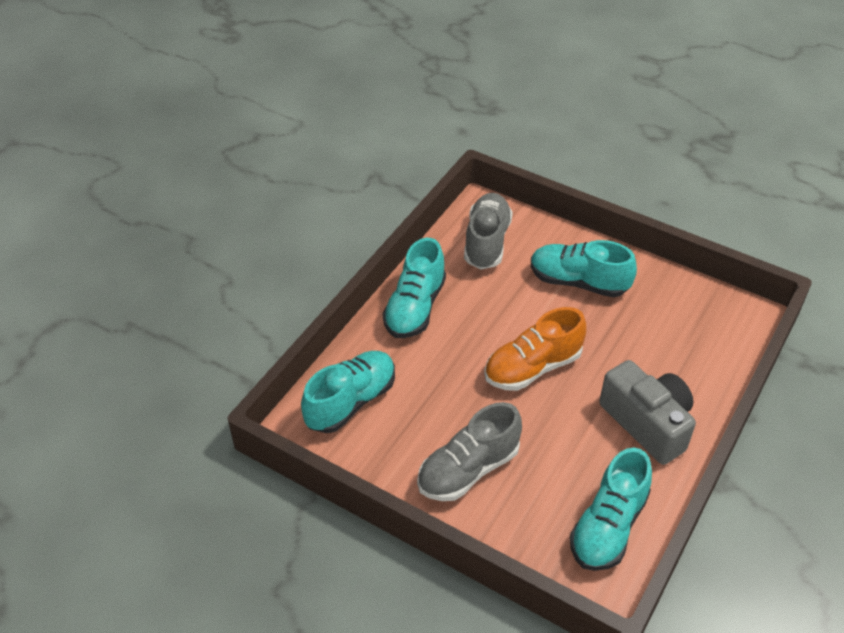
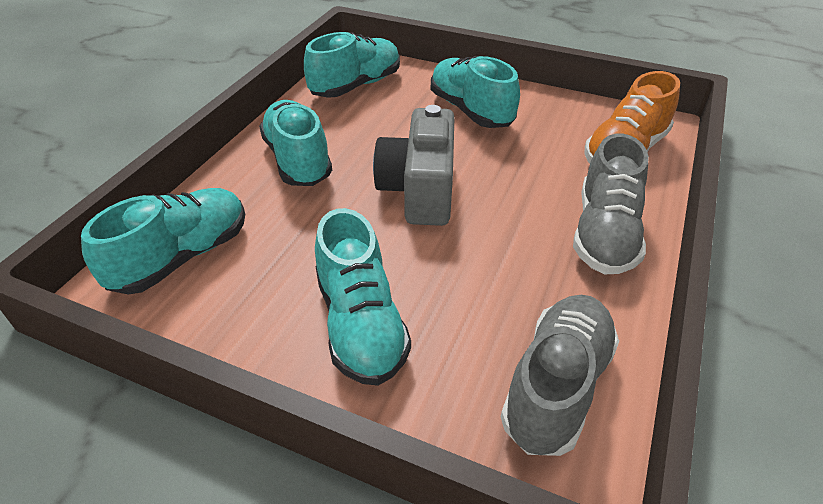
turquoise shoe: [301,351,395,433] [383,238,446,338] [531,240,637,297] [570,448,652,571] = 4 -> [81,188,245,295] [259,100,332,186] [304,32,400,98] [315,208,411,386] [431,56,520,128] = 5

